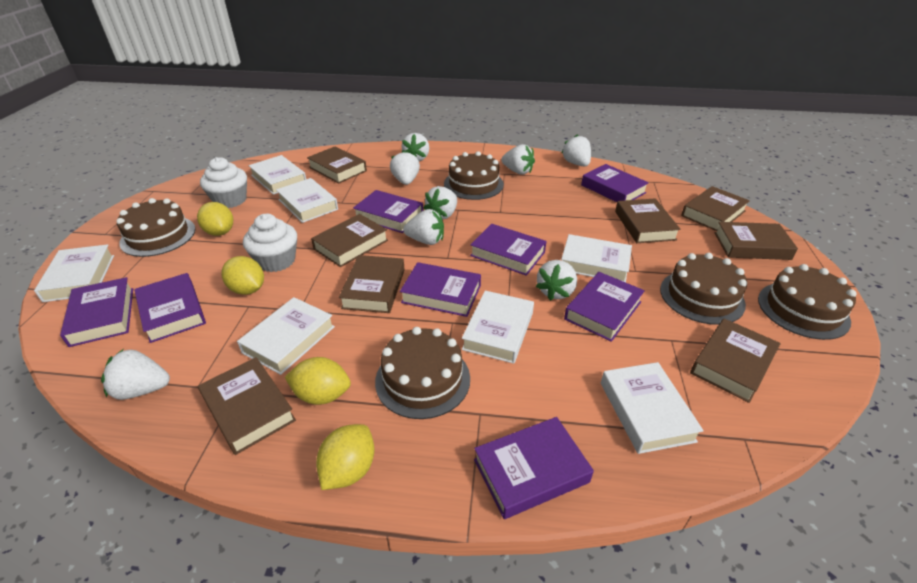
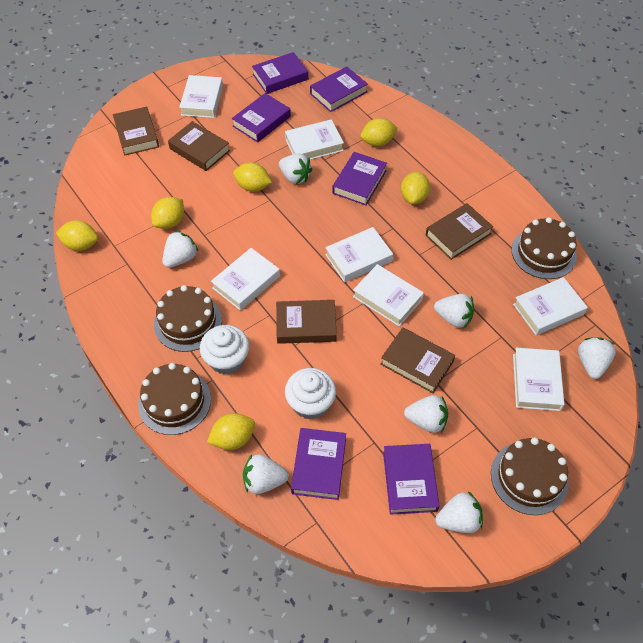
brown book: [198,357,296,455] [307,146,367,183] [311,214,388,267] [339,255,405,313] [615,198,681,243] [681,186,750,231] [690,318,781,403] [714,222,798,260] = 8 -> [113,107,159,156] [168,121,230,171] [276,300,337,344] [381,327,455,393] [426,203,493,260] = 5
brown cake: [116,198,195,257] [375,327,470,419] [444,151,504,200] [660,253,747,325] [758,264,857,340] = 5 -> [138,363,211,435] [154,285,222,352] [491,437,569,515] [512,217,577,279] = 4
purple book: [60,277,133,347] [134,273,206,343] [353,190,423,233] [400,262,481,317] [470,224,547,276] [474,417,594,519] [564,272,645,342] [581,164,649,202] = 8 -> [232,93,291,142] [252,52,308,94] [291,428,346,500] [310,67,368,112] [332,152,387,205] [383,444,440,515] = 6
white strawberry: [101,349,170,400] [390,150,420,185] [402,133,429,161] [403,209,444,245] [424,186,457,220] [501,144,535,175] [536,260,577,301] [562,134,591,166] = 8 -> [162,231,199,268] [243,454,289,494] [279,154,312,184] [404,395,448,433] [434,294,474,329] [435,491,483,533] [578,337,616,379] = 7
yellow lemon: [197,202,233,236] [221,256,264,295] [285,357,351,405] [316,424,375,490] = 4 -> [56,220,98,251] [151,197,184,229] [207,413,255,450] [233,162,272,192] [361,118,398,146] [401,172,430,204] = 6

